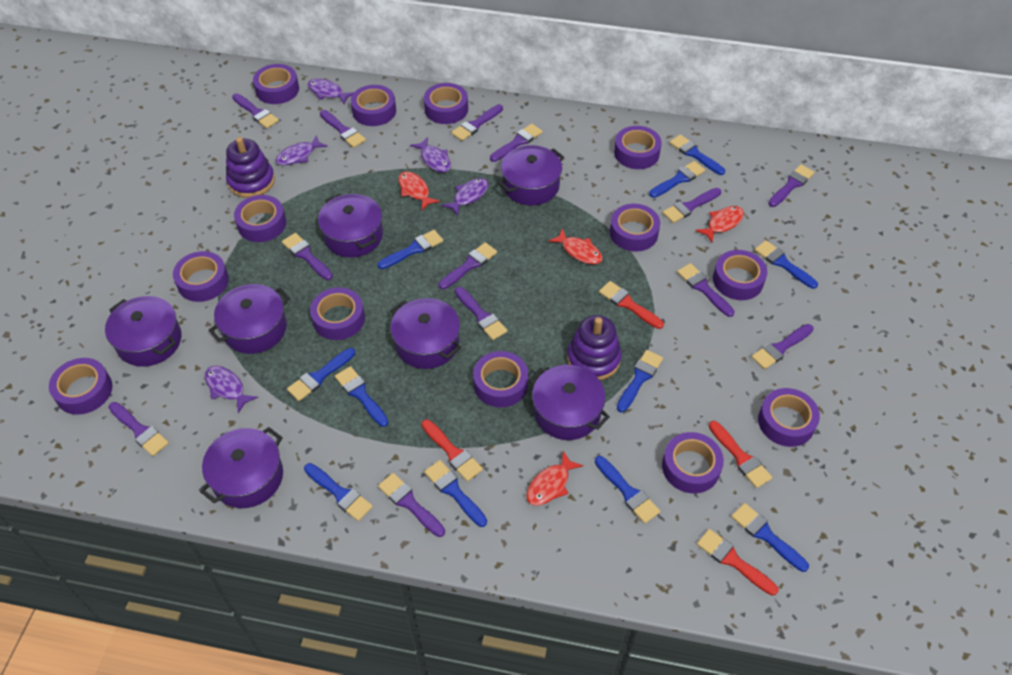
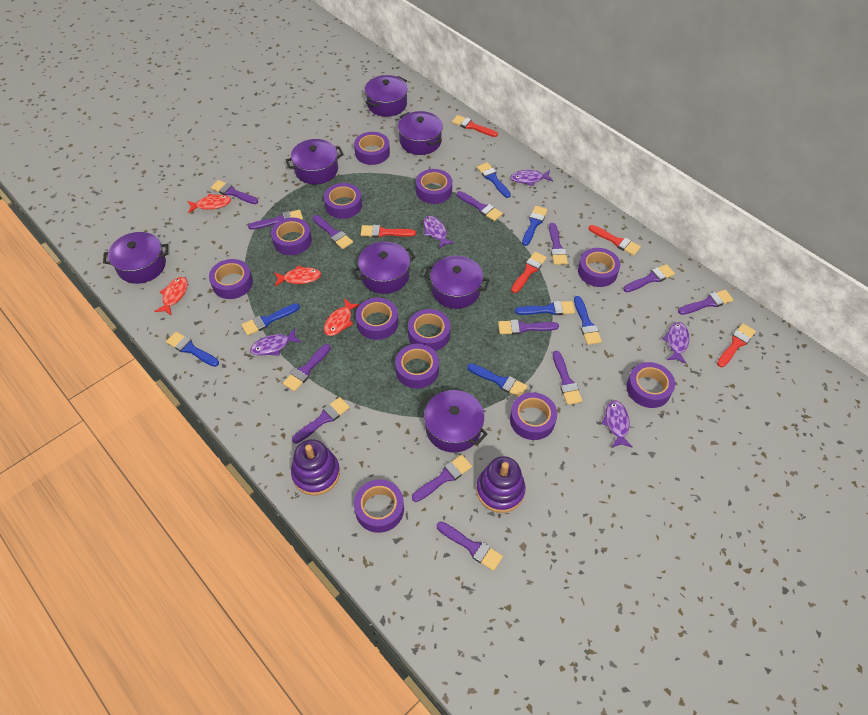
blue brush: [287,348,355,401] [304,463,373,521] [335,366,389,427] [378,230,443,269] [424,460,487,527] [595,456,660,524] [617,350,663,412] [649,161,705,198] [669,134,725,175] [731,503,809,572] [755,240,818,289] = 11 -> [166,332,219,367] [241,303,300,336] [467,363,528,397] [477,162,511,198] [515,301,575,315] [522,206,548,246] [574,296,602,345] = 7
purple tape: [49,358,113,415] [173,251,229,302] [234,195,286,242] [253,64,299,104] [310,287,365,340] [351,85,396,126] [424,83,468,124] [473,351,528,408] [610,204,660,251] [614,126,662,169] [662,432,724,493] [713,250,767,300] [758,388,820,447] = 13 -> [209,259,253,299] [271,218,312,255] [324,183,362,219] [354,132,390,165] [354,479,404,533] [356,298,398,340] [395,344,439,389] [408,309,450,351] [416,169,452,204] [510,392,557,440] [578,248,620,287] [626,362,675,408] = 12
red brush: [421,419,483,482] [599,281,664,329] [697,529,779,596] [709,421,772,488] = 4 -> [361,225,416,238] [452,115,498,137] [511,252,547,293] [589,225,641,256] [717,324,756,367] = 5

